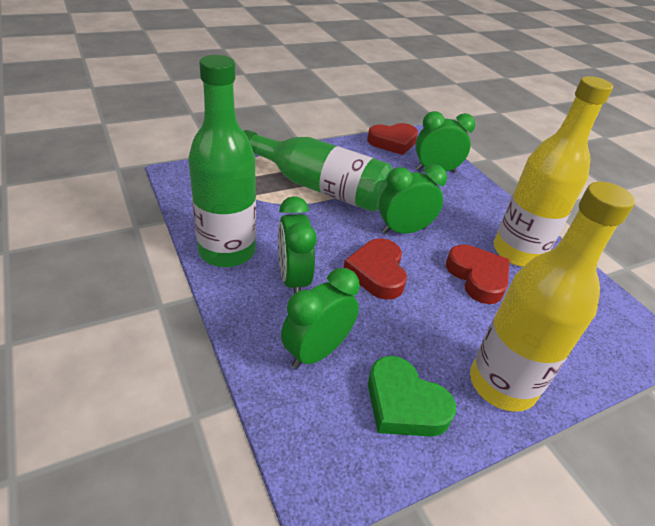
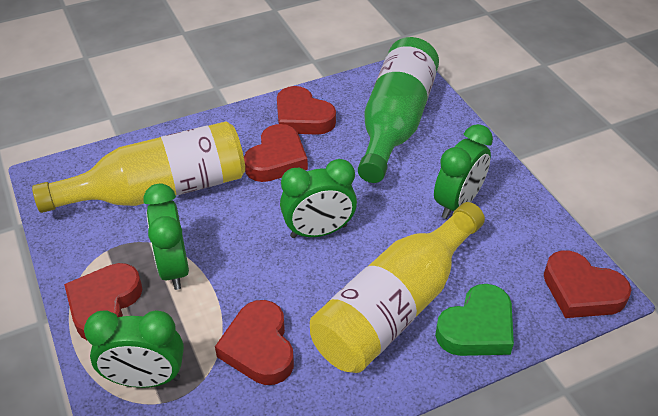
green bottle: [188,55,256,267] [244,130,393,212] = 2 -> [358,37,439,183] = 1
red heart: [344,238,407,300] [367,123,418,155] [446,245,509,304] = 3 -> [64,263,143,340] [215,300,294,385] [244,124,308,182] [277,86,336,135] [544,250,631,318] = 5

